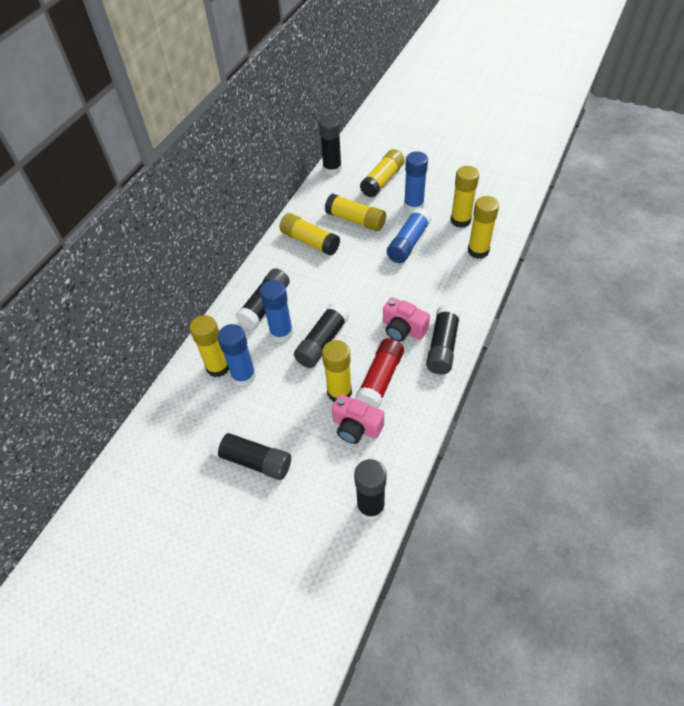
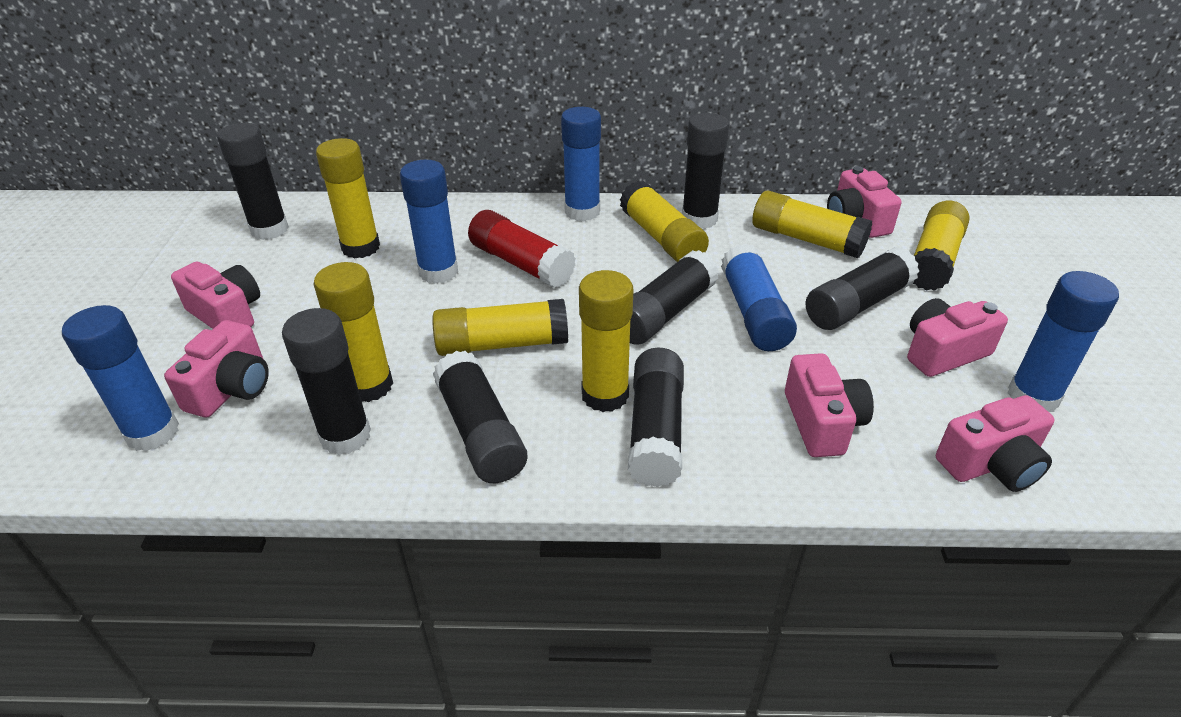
black glue stick: [209,430,291,480] [236,268,290,330] [294,303,349,368] [319,116,342,175] [354,459,386,521] [426,305,460,374] = 6 -> [217,123,289,240] [282,308,371,455] [433,351,527,483] [628,348,684,487] [630,250,719,345] [682,113,729,229] [806,247,919,330] = 7
blue glue stick: [217,324,256,387] [260,280,293,343] [387,208,431,263] [404,151,428,212] = 4 -> [62,305,179,451] [400,160,458,284] [561,107,601,221] [721,244,797,351] [1008,271,1119,412] = 5
pink camera: [332,394,384,444] [383,297,430,342] = 2 -> [164,320,269,417] [171,262,260,329] [785,353,874,457] [827,166,902,238] [907,298,1008,377] [936,395,1055,492] = 6

